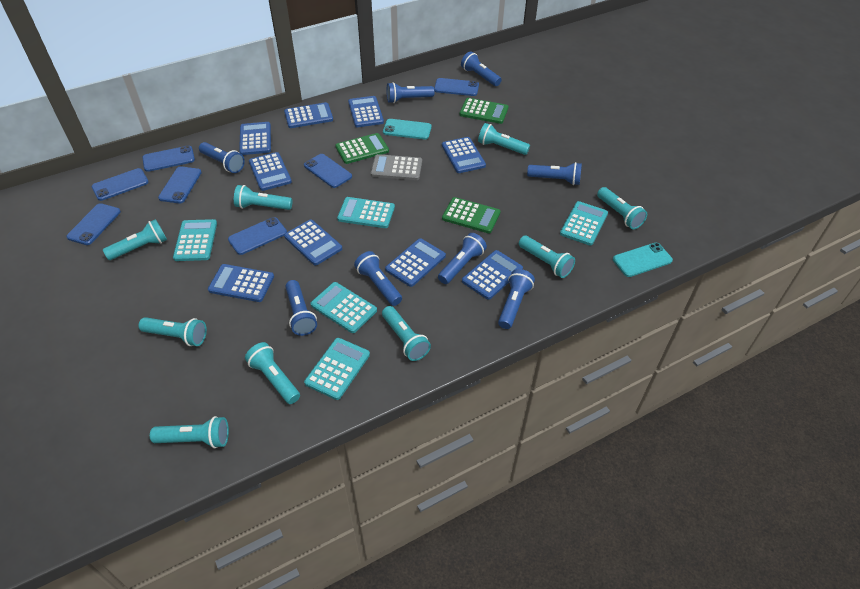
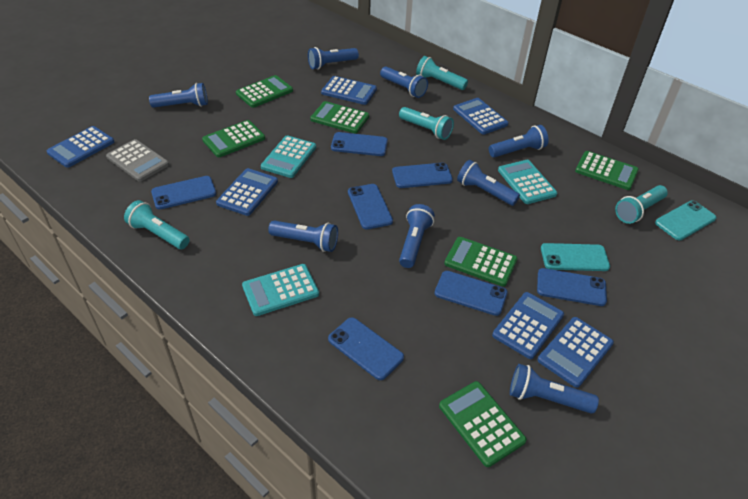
blue calculator: [208,264,274,302] [239,122,271,155] [249,152,292,191] [284,102,333,128] [284,219,342,266] [348,96,384,127] [385,238,446,287] [442,137,486,173] [462,250,523,300] = 9 -> [47,126,114,168] [216,168,278,216] [321,76,377,105] [453,98,509,134] [492,292,564,359] [537,317,614,388] = 6
green calculator: [335,133,389,164] [442,197,500,233] [459,98,509,124] = 3 -> [202,120,265,157] [236,75,293,108] [310,101,369,134] [439,381,527,467] [444,237,518,287] [575,151,639,190] = 6
turquoise calculator: [173,219,217,261] [304,338,370,400] [310,282,377,333] [337,197,395,228] [560,201,608,246] = 5 -> [242,264,319,316] [261,135,316,178] [498,160,557,204] = 3
turquoise flashlight: [103,219,167,260] [138,317,207,346] [150,416,229,449] [234,185,293,210] [245,342,300,404] [382,306,431,361] [478,123,530,155] [519,236,575,278] [597,187,647,229] = 9 -> [124,200,189,249] [399,107,454,140] [416,56,468,90] [615,185,668,224] = 4

